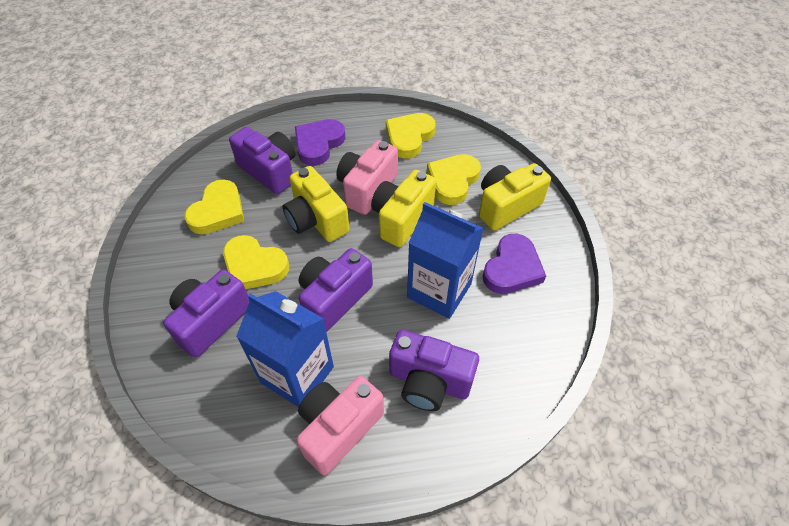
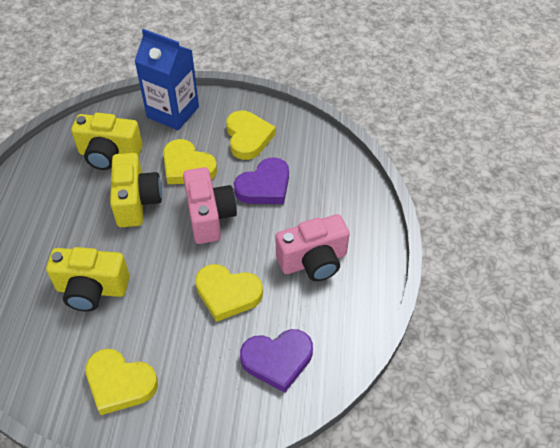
blue carton: [236,291,334,407] [407,202,484,319] = 2 -> [135,29,199,130] = 1
purple camera: [163,269,250,358] [229,127,296,194] [299,248,373,332] [389,330,479,411] = 4 -> none = 0

